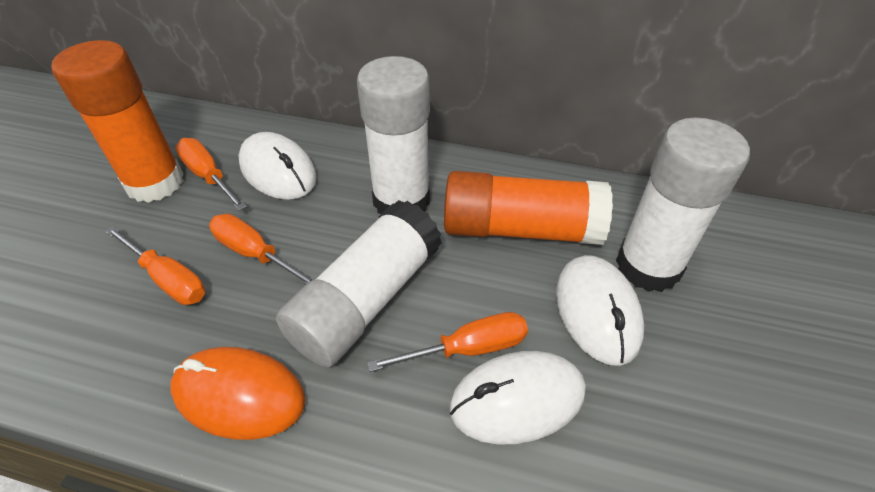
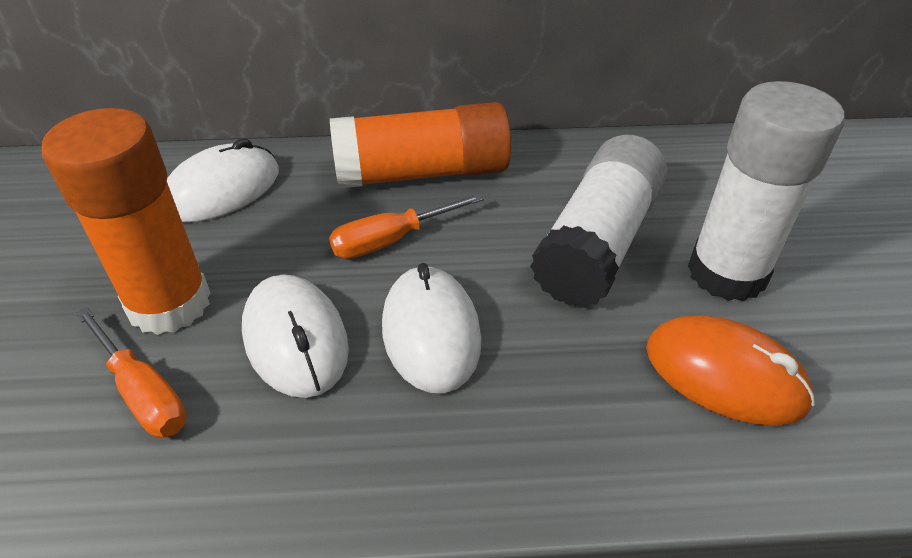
orange screwdriver: [105,226,205,305] [175,138,247,211] [209,214,315,284] [367,312,528,372] = 4 -> [76,307,187,438] [329,193,484,259] = 2
white glue stick: [276,200,442,367] [357,56,430,214] [616,118,750,292] = 3 -> [530,135,667,307] [688,81,845,302] = 2

